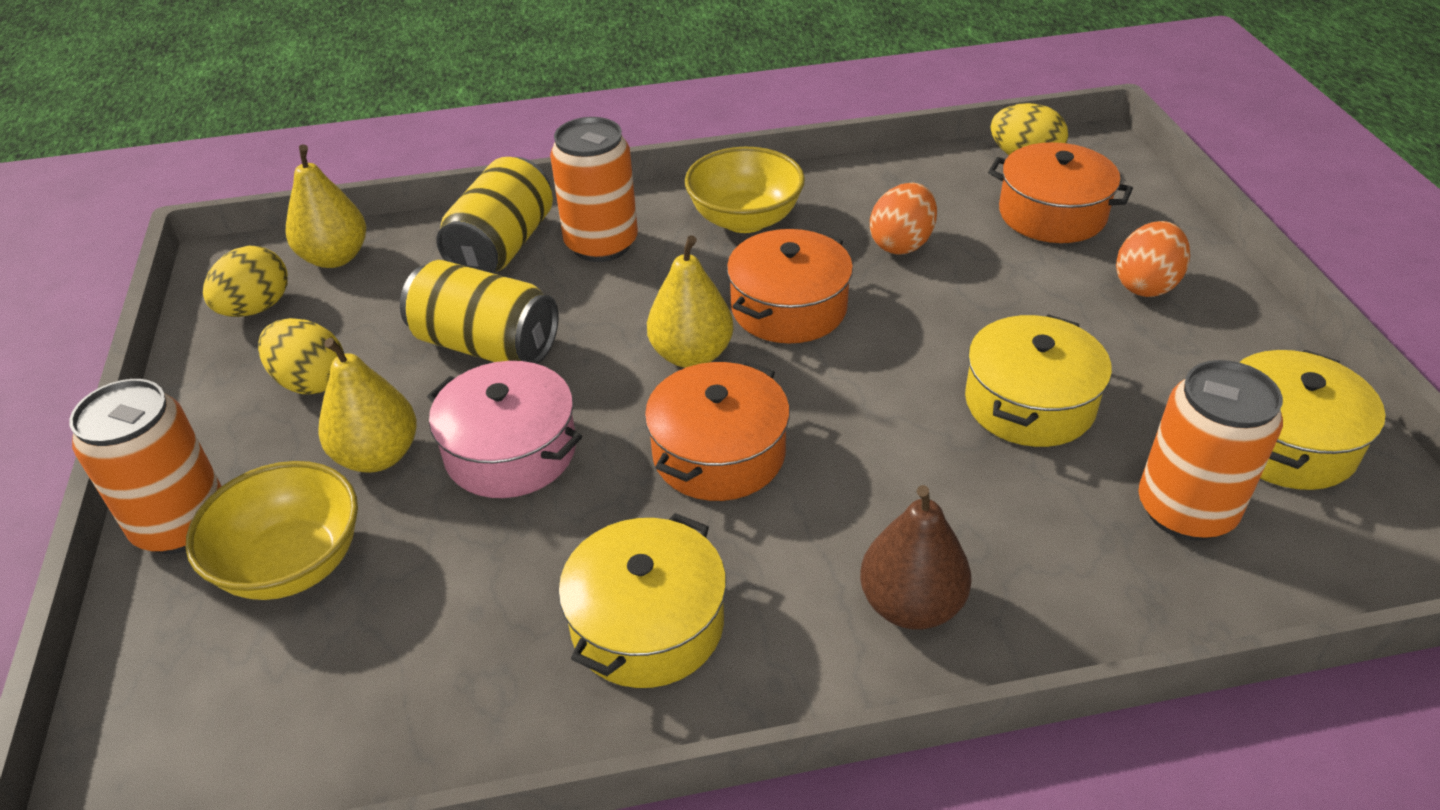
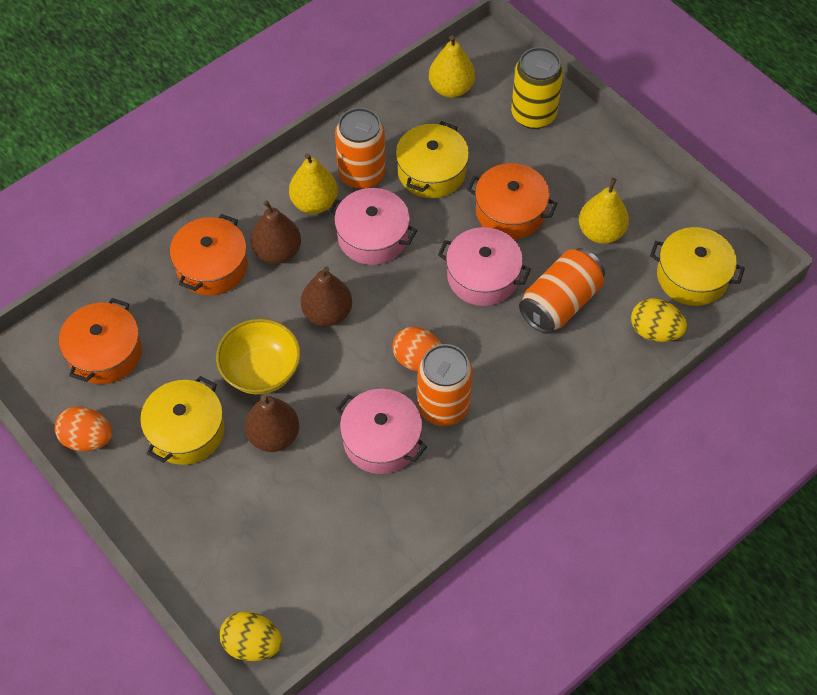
brown pear: [860,485,971,630] = 1 -> [245,396,299,452] [251,200,301,264] [301,266,352,326] = 3
pink pot: [427,361,582,498] = 1 -> [328,188,417,265] [336,389,427,474] [438,227,531,306] = 3
yellow bowl: [186,461,358,600] [685,147,805,233] = 2 -> [216,319,301,395] = 1
yellow can: [400,260,559,364] [437,157,553,273] = 2 -> [511,47,563,129] = 1
yellow egg: [203,246,288,317] [258,318,344,394] [990,103,1068,155] = 3 -> [220,611,282,661] [631,298,687,342] = 2

